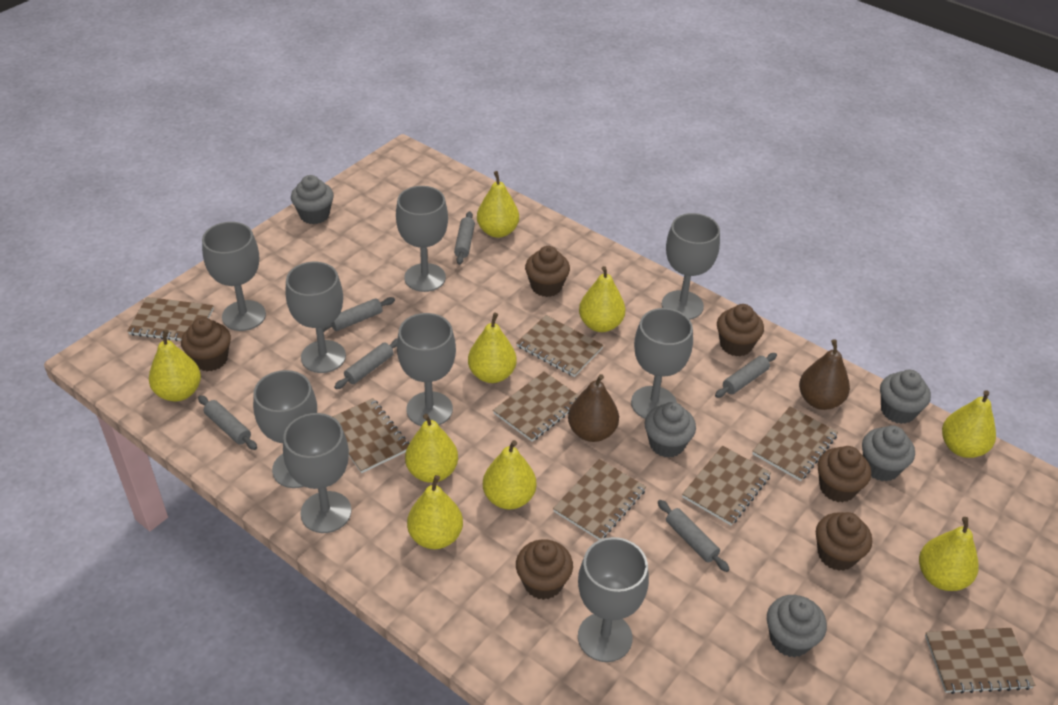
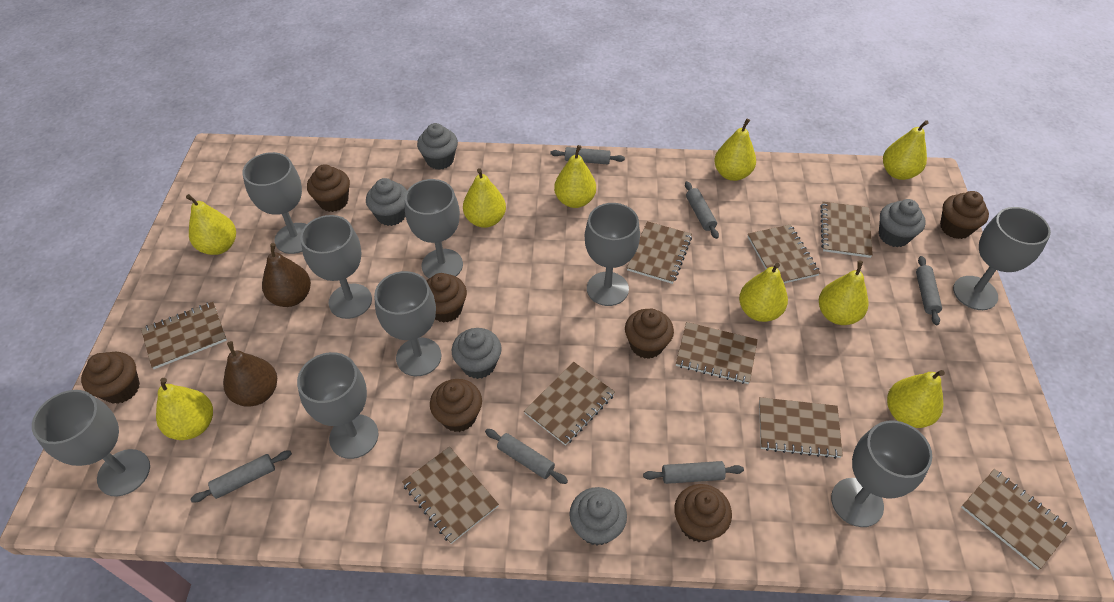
brown cupcake: [181,317,231,371] [516,540,573,600] [525,246,570,297] [717,304,764,357] [816,512,872,571] [817,446,871,503] = 6 -> [81,352,140,404] [307,164,350,212] [426,273,467,323] [430,379,482,432] [625,309,674,359] [674,484,732,542] [940,191,989,239] = 7
brown notebook: [127,297,214,341] [332,398,410,473] [493,371,579,442] [516,315,604,377] [553,459,646,540] [682,446,771,525] [752,406,838,481] [925,628,1035,694] = 8 -> [141,302,227,369] [402,447,499,544] [524,362,615,446] [627,221,692,284] [676,322,758,384] [747,224,820,283] [759,397,843,459] [820,202,873,258] [961,469,1072,570] = 9

